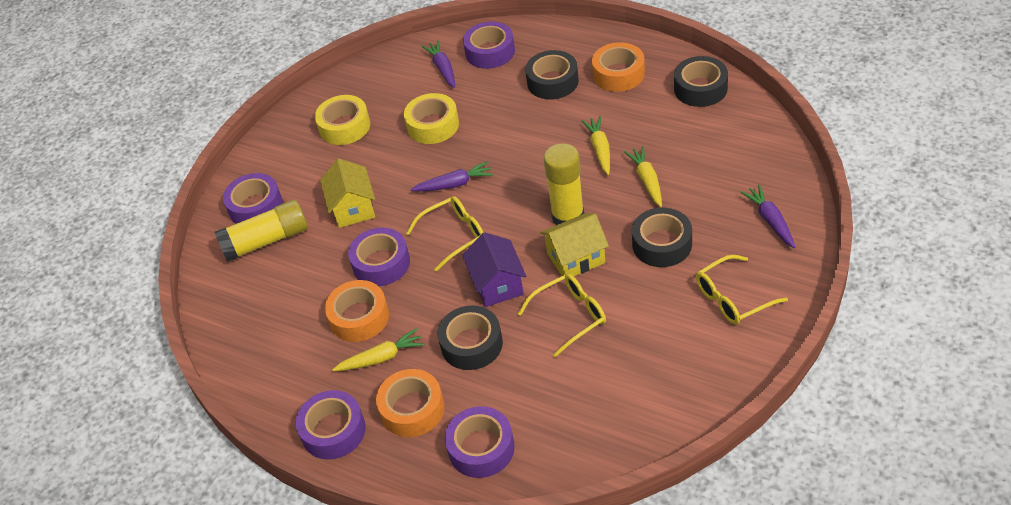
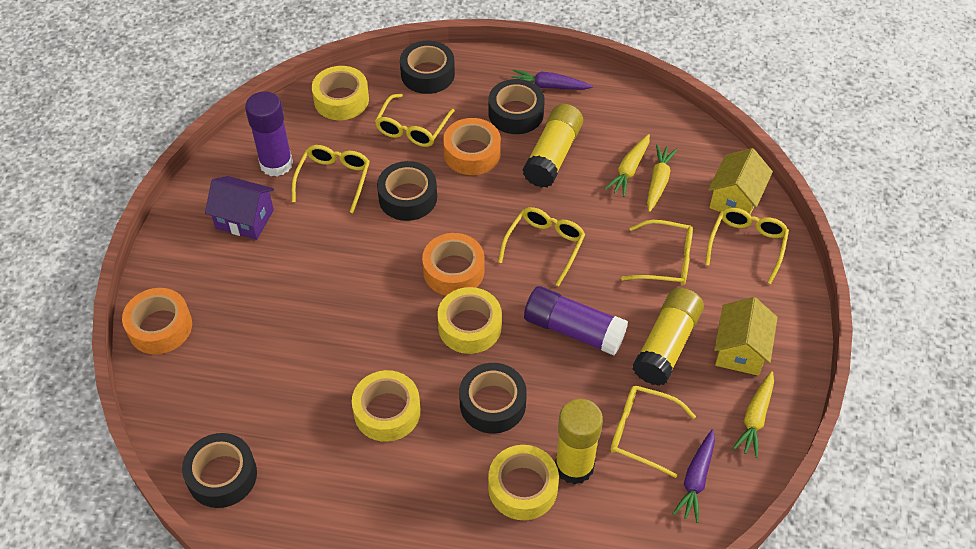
black tape: [438,305,503,370] [525,50,579,99] [632,208,692,267] [674,56,728,107] = 4 -> [182,433,257,508] [377,161,437,221] [400,41,455,94] [459,363,527,434] [489,79,545,134] = 5
purple carrot: [411,161,493,191] [422,40,455,88] [740,184,795,248] = 3 -> [512,69,593,90] [673,429,715,523] = 2
purple glue stick: none = 0 -> [245,91,293,177] [524,286,628,355] = 2
purple tape: [223,173,283,224] [296,390,366,459] [348,228,410,286] [445,406,515,478] [463,22,515,69] = 5 -> none = 0
yellow glasses: [406,196,484,272] [518,274,606,358] [696,255,788,325] = 3 -> [292,145,370,213] [375,94,455,147] [498,207,585,286] [611,385,696,478] [621,220,693,286] [705,207,789,284] = 6
yellow glue stick: [215,200,308,262] [544,143,584,225] = 2 -> [523,104,583,188] [555,399,603,485] [633,288,704,386] = 3
yellow tape: [315,95,370,145] [404,93,459,144] = 2 -> [312,66,369,120] [352,370,421,442] [437,287,502,354] [488,445,559,520] = 4

